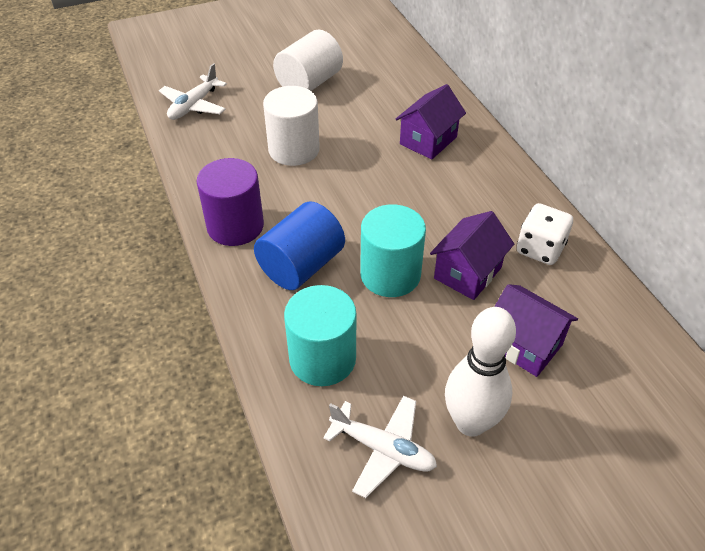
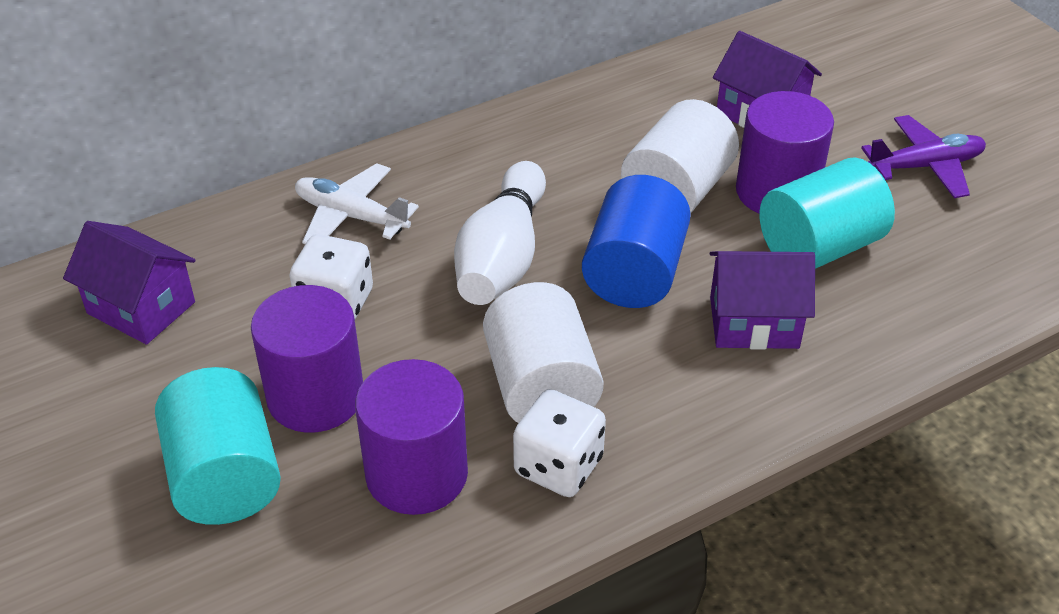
purple cylinder: [197,158,264,246] = 1 -> [251,285,363,433] [355,359,468,515] [736,91,834,214] = 3
purple plane: none = 0 -> [861,115,986,198] = 1
white dice: [517,203,573,265] = 1 -> [289,234,373,320] [513,389,606,497] = 2
white plane: [159,63,227,120] [323,395,437,498] = 2 -> [295,163,419,244] = 1

